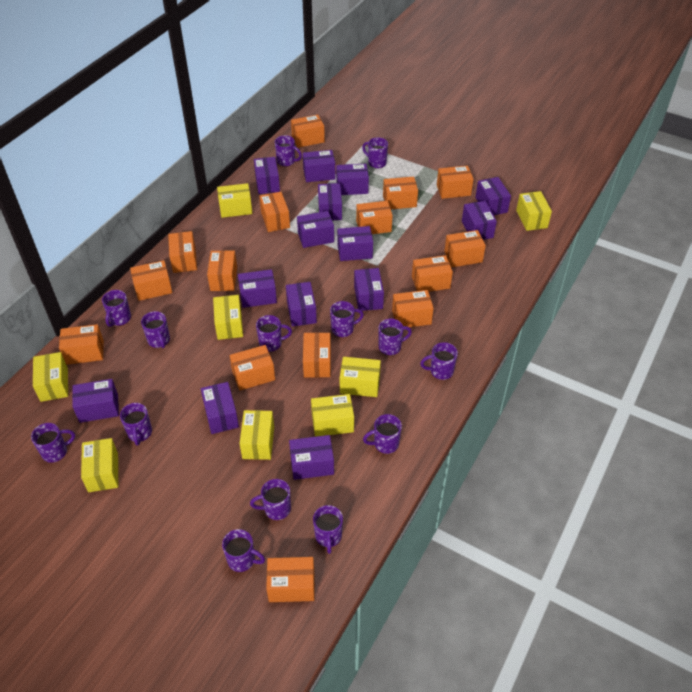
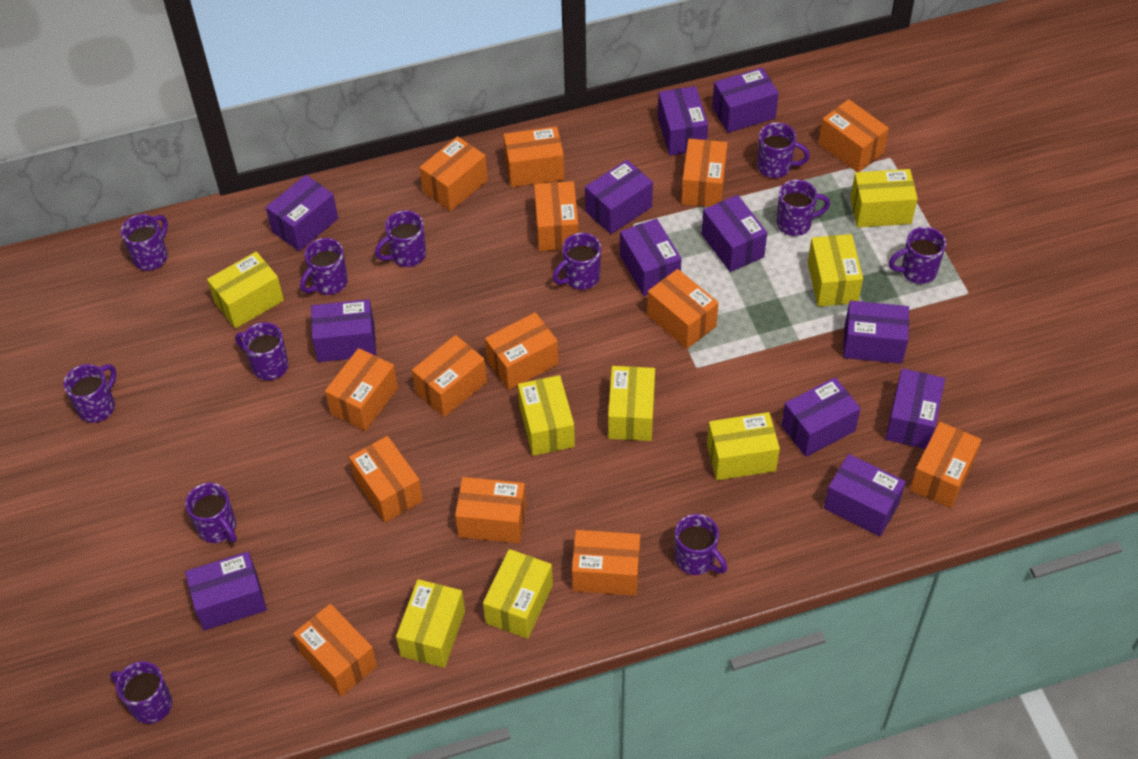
orange box: [59,324,104,365] [130,260,172,301] [168,231,197,273] [207,250,237,291] [230,345,275,391] [259,192,290,232] [266,557,315,602] [291,115,325,148] [303,332,331,378] [356,201,393,234] [383,177,418,209] [392,290,434,327] [412,255,453,292] [437,165,474,199] [444,230,486,267] = 15 -> [293,604,377,696] [325,348,398,431] [349,436,423,523] [412,335,487,417] [420,136,488,211] [455,477,527,543] [485,312,559,390] [504,126,564,187] [534,181,579,251] [572,530,640,596] [647,269,719,349] [681,139,728,207] [819,99,889,172] [910,422,982,508] = 14
purple box: [72,379,119,423] [201,382,239,434] [238,269,277,308] [254,157,280,194] [286,282,317,327] [289,435,334,480] [297,211,334,248] [303,150,335,182] [318,183,342,221] [336,164,369,195] [337,226,373,261] [354,268,384,311] [462,201,497,240] [475,177,511,215] = 14 -> [185,552,267,631] [266,175,338,251] [311,299,376,362] [585,160,653,234] [620,219,682,296] [658,86,708,156] [701,195,767,272] [712,68,779,133] [781,377,861,457] [824,454,906,536] [843,301,909,364] [885,368,945,449] = 12
purple mug: [31,423,75,463] [102,290,131,327] [120,403,152,445] [141,311,170,348] [222,529,265,572] [250,479,291,520] [256,315,292,352] [275,135,302,166] [313,505,343,554] [330,301,364,337] [362,137,388,169] [363,414,402,454] [379,319,412,355] [420,342,458,380] = 14 -> [64,364,116,423] [110,661,172,724] [121,214,168,271] [185,483,237,543] [235,322,288,380] [300,238,348,295] [375,211,426,267] [553,233,601,290] [675,514,727,575] [757,123,810,178] [777,180,830,236] [889,227,946,284] = 12

